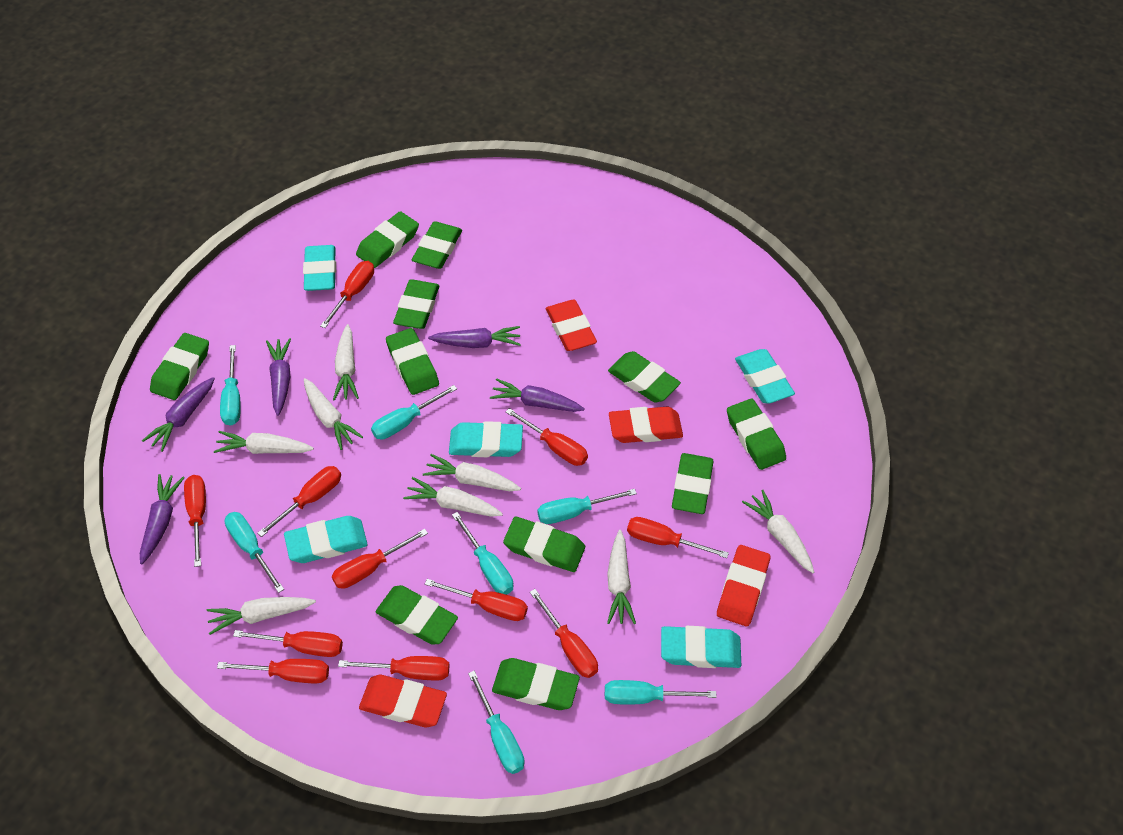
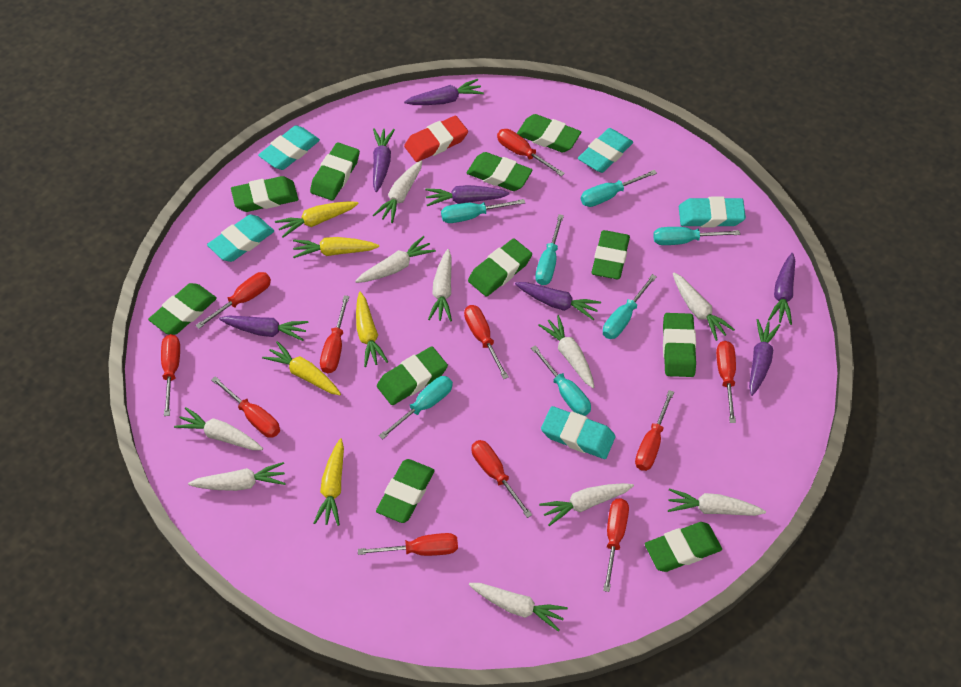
purple carrot: [140,474,185,565] [142,377,215,452] [266,338,291,416] [428,326,521,348] [490,378,585,412] = 5 -> [219,316,308,341] [373,128,395,192] [404,79,484,105] [425,185,510,206] [515,282,601,320] [749,319,780,396] [768,253,795,325] = 7
red eraser: [359,675,447,727] [546,300,597,351] [609,406,683,443] [717,545,770,626] = 4 -> [404,116,468,162] = 1
white carrot: [207,597,316,635] [214,431,314,454] [303,378,363,450] [333,324,359,401] [403,477,503,517] [423,454,521,491] [607,530,636,624] [742,490,814,573] = 8 -> [174,407,263,450] [188,462,286,491] [355,236,436,283] [373,161,422,223] [428,249,452,322] [469,583,568,632] [538,315,594,388] [539,483,634,526] [668,489,766,516] [673,273,735,341] = 10
yellow carrot: none = 0 -> [262,341,341,395] [275,201,359,238] [293,237,379,258] [313,438,344,526] [356,292,388,367] = 5

